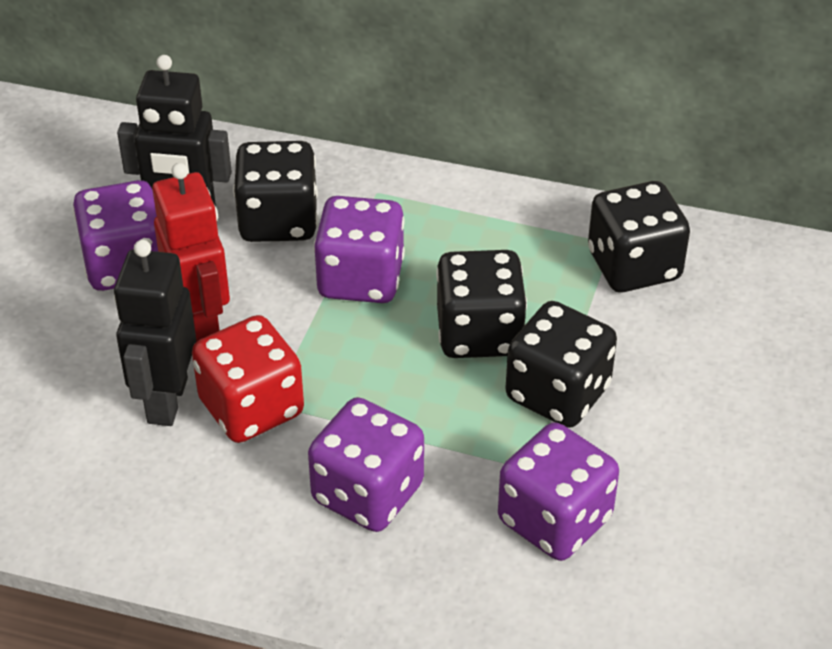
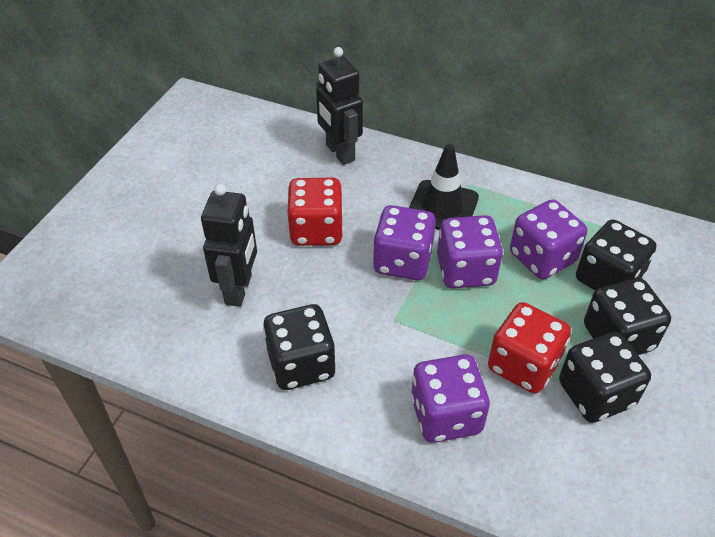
black traffic cone: none = 0 -> [409,144,479,230] = 1
red dice: [192,315,304,443] = 1 -> [288,178,344,246] [488,302,571,393] = 2
red robot: [152,163,230,342] = 1 -> none = 0

